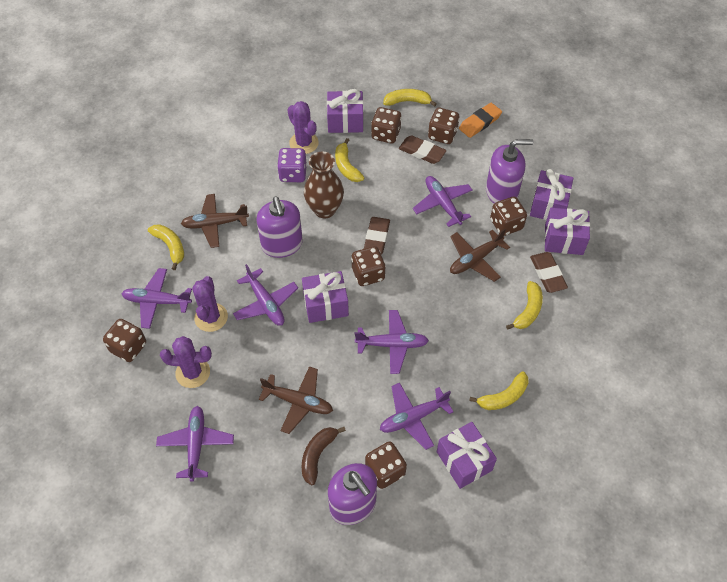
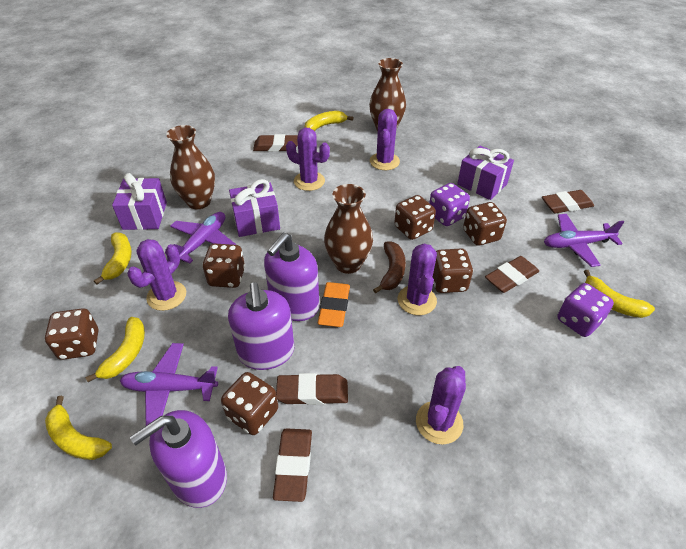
brown eraser: [364,217,390,255] [399,135,447,164] [530,252,568,293] = 3 -> [253,134,298,152] [273,428,312,502] [276,373,348,405] [485,256,539,293] [542,190,594,213] = 5
brown plane: [181,194,249,248] [259,366,333,434] [450,229,510,282] = 3 -> none = 0
brown vase: [304,151,344,219] = 1 -> [167,125,215,209] [324,184,373,274] [369,58,406,131] = 3
purple cactus: [160,336,212,388] [192,276,228,332] [287,101,319,154] = 3 -> [127,239,186,311] [286,128,330,191] [370,109,400,170] [398,244,437,315] [416,366,466,445] = 5
purple dice: [277,148,307,182] = 1 -> [429,183,470,226] [558,283,614,337] = 2
purple gift: [302,271,349,323] [327,89,363,133] [437,422,497,489] [530,169,573,220] [544,208,590,255] = 5 -> [112,173,167,230] [229,179,280,237] [457,146,514,200] = 3
purple plane: [121,268,192,329] [156,406,234,481] [233,264,298,326] [355,310,429,374] [380,383,453,450] [413,176,473,227] = 6 -> [120,343,218,426] [165,212,236,264] [544,214,624,267] = 3

